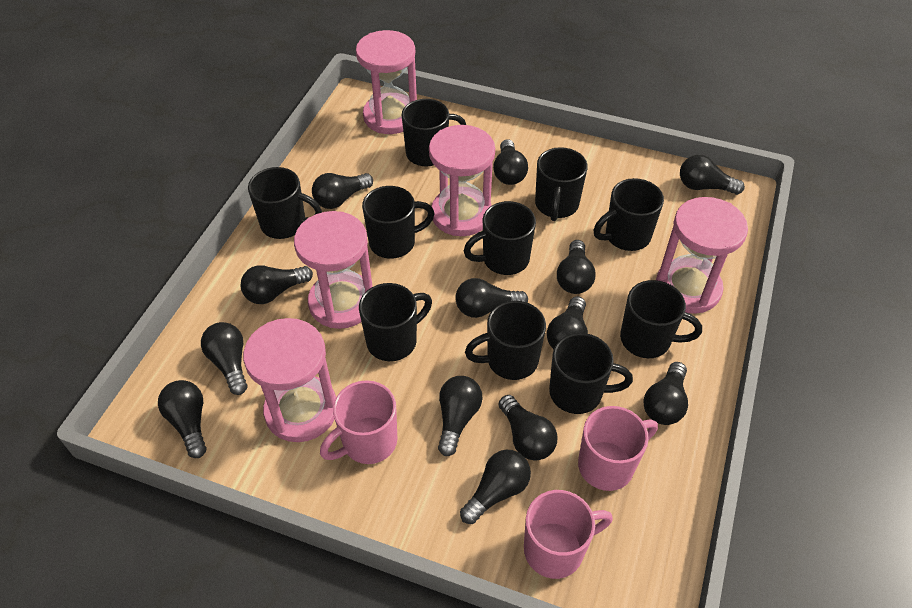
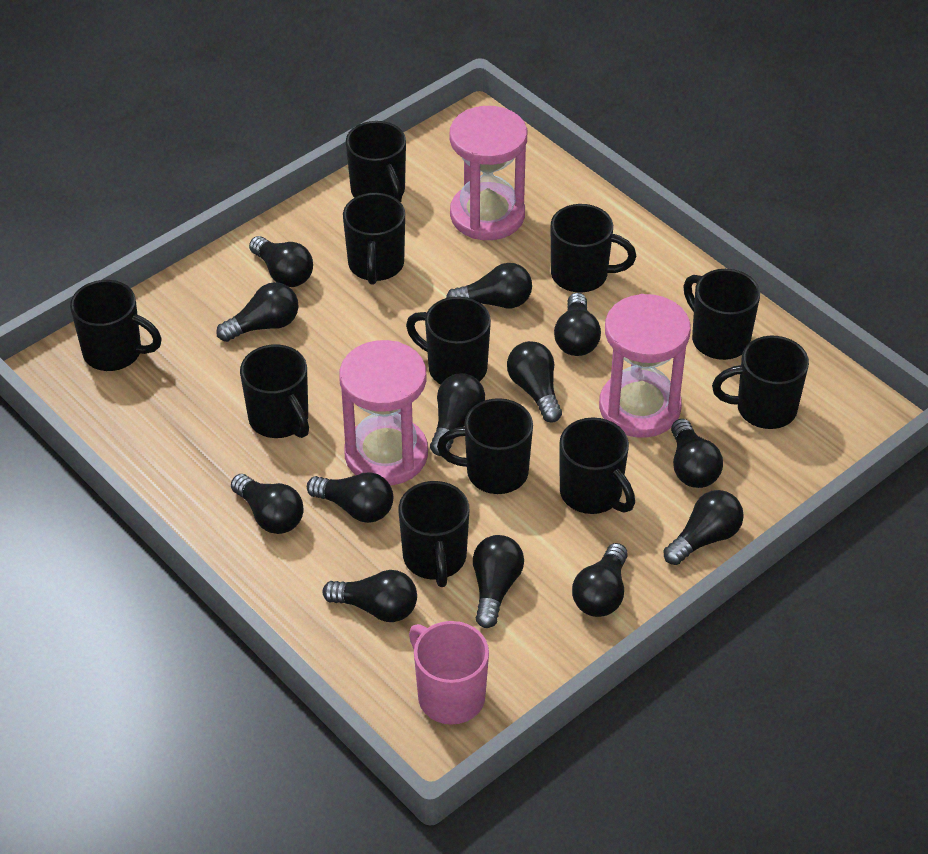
black mug: [248,167,322,239] [359,283,432,361] [362,186,435,259] [402,99,466,167] [464,201,536,275] [465,301,546,380] [535,147,588,221] [549,333,633,414] [594,178,664,251] [620,280,702,358] = 10 -> [70,280,162,371] [240,344,309,438] [343,193,405,285] [346,121,406,202] [398,481,469,587] [406,297,491,384] [437,398,533,494] [551,204,636,293] [559,417,635,514] [683,269,760,360] [712,336,809,429] = 11
pink hourglass: [243,318,336,442] [294,211,373,329] [356,30,417,134] [429,125,495,236] [656,197,748,314] = 5 -> [339,340,428,485] [450,106,527,240] [599,294,691,438] = 3
pink mug: [320,380,397,464] [524,490,613,579] [578,406,658,491] = 3 -> [409,621,489,725] = 1

